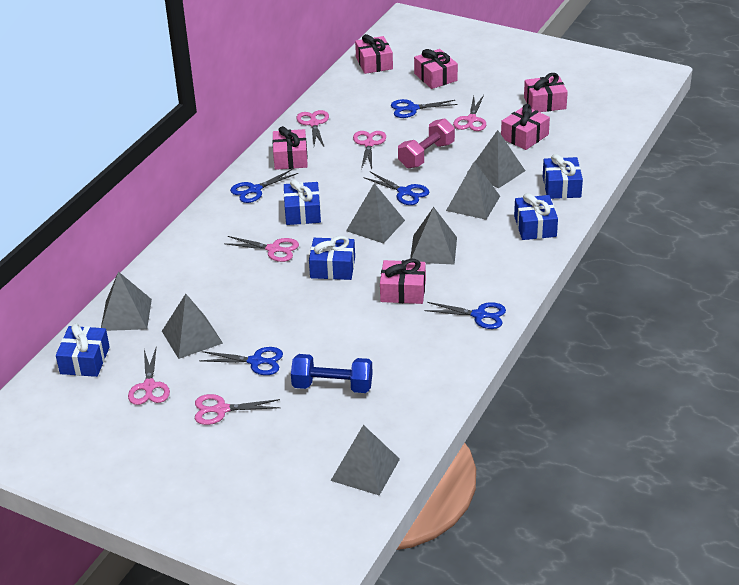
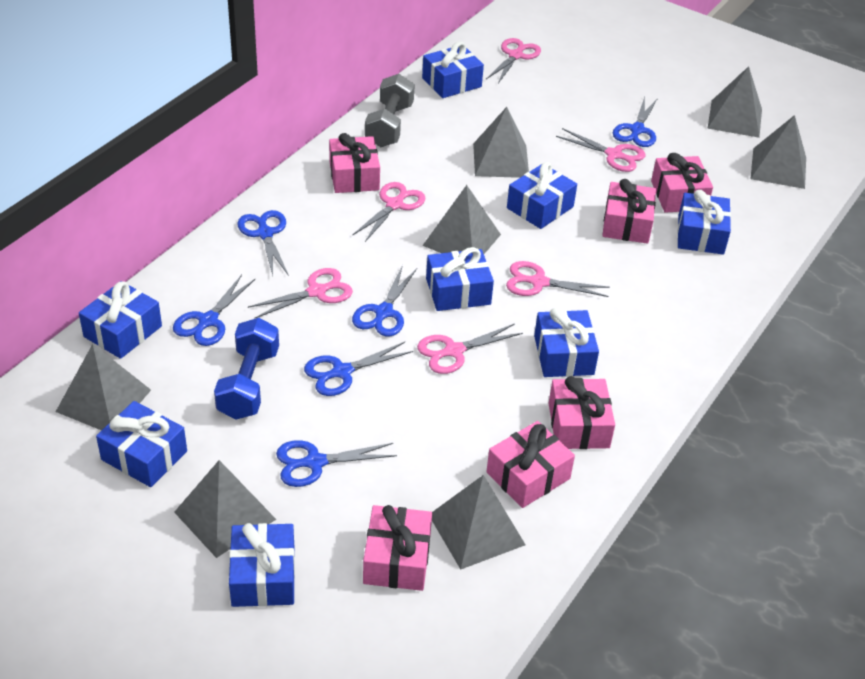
blue gift: [56,323,110,377] [284,179,321,225] [309,236,355,280] [514,193,558,240] [543,154,583,199] = 5 -> [79,281,162,359] [96,401,187,487] [229,523,295,607] [422,42,484,98] [426,247,494,311] [507,162,577,229] [534,308,599,377] [677,190,731,255] = 8
blue scissors: [200,347,283,375] [230,169,298,203] [363,172,429,205] [391,99,458,118] [425,302,506,329] = 5 -> [173,275,255,346] [237,210,289,276] [276,440,397,487] [304,342,413,396] [352,265,417,336] [613,97,658,147] = 6
grey dumbbell: none = 0 -> [365,74,415,147] = 1
pink dumbbell: [398,118,455,169] = 1 -> none = 0

